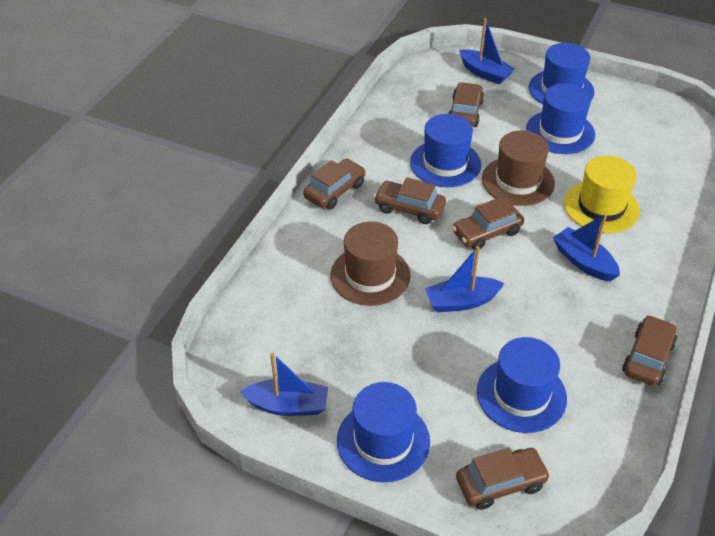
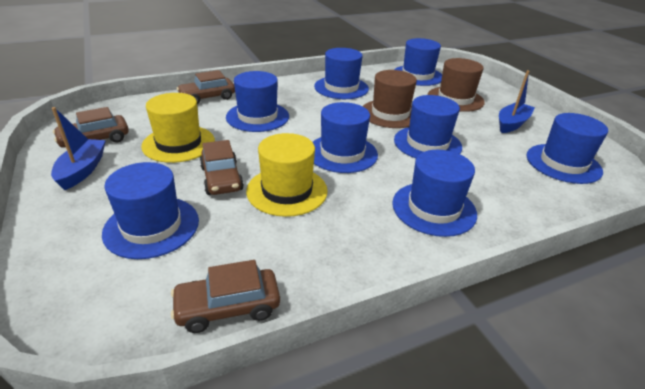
blue boat: [240,353,328,416] [425,246,504,313] [459,18,515,84] [553,213,620,282] = 4 -> [51,107,106,190] [499,70,535,133] = 2
blue hat: [337,382,430,482] [410,114,481,187] [477,337,567,433] [526,83,595,154] [529,43,595,104] = 5 -> [102,162,199,259] [226,71,289,132] [313,102,378,173] [314,48,369,99] [392,150,477,237] [394,38,442,86] [394,95,462,158] [526,113,608,184] = 8
brown car: [303,159,366,209] [374,177,446,224] [448,82,484,127] [452,197,524,250] [456,448,550,510] [622,315,677,386] = 6 -> [53,107,129,147] [171,260,280,333] [177,70,235,104] [200,140,244,195] = 4
yellow hat: [564,156,640,233] = 1 -> [141,93,215,163] [246,133,328,217] = 2

